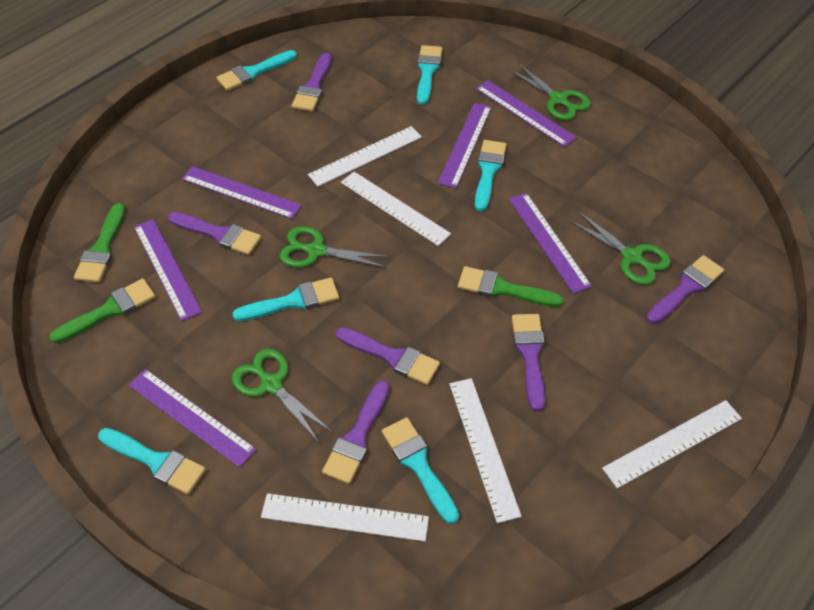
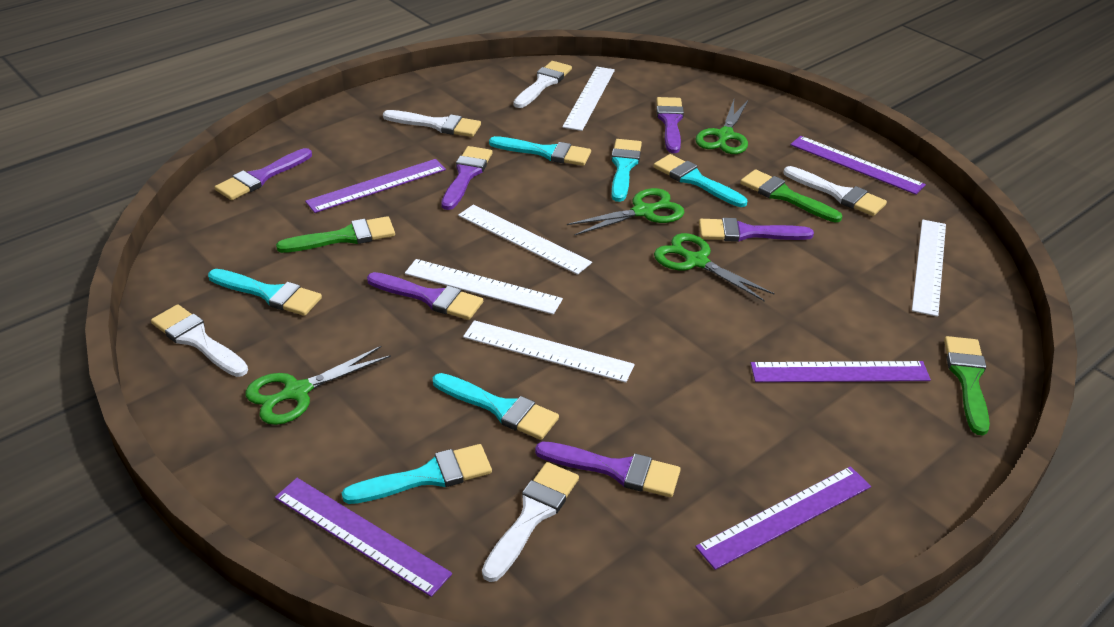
purple ruler: [129,369,256,467] [134,219,202,321] [182,166,302,219] [438,103,492,188] [476,80,577,147] [509,193,592,294] = 6 -> [275,478,452,597] [305,159,446,213] [695,466,871,570] [751,361,931,382] [790,136,926,195] = 5
white brush: none = 0 -> [151,304,248,377] [383,110,481,137] [482,462,579,582] [514,61,572,108] [783,166,887,216] = 5

